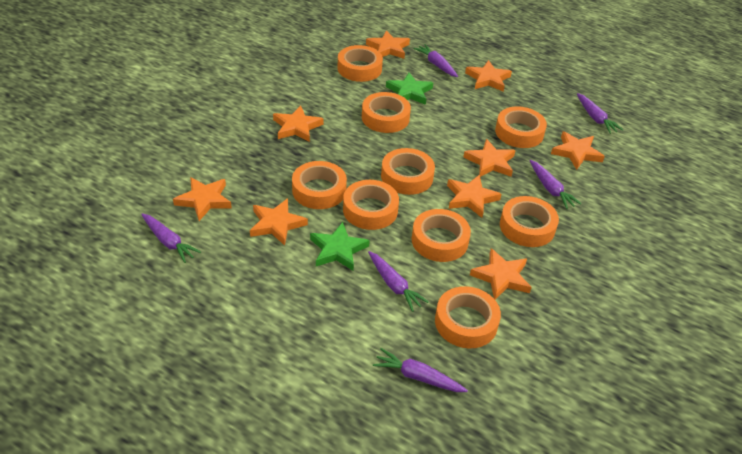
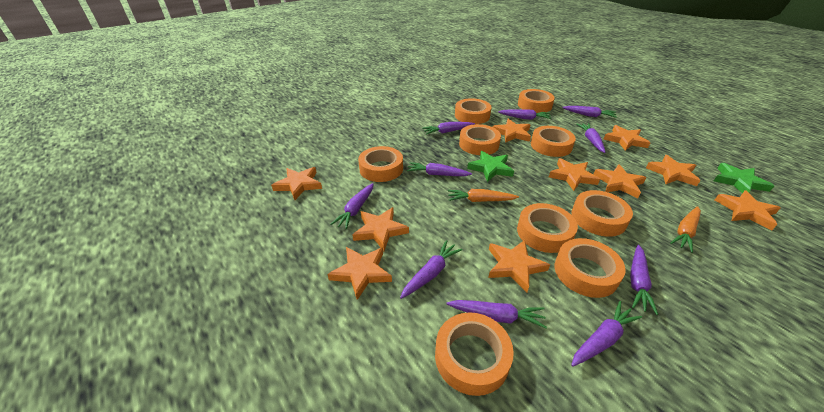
orange carrot: none = 0 -> [448,189,519,202] [670,206,701,253] = 2
orange star: [173,177,232,221] [250,198,308,246] [273,105,324,142] [366,30,410,59] [447,175,502,218] [463,139,516,177] [465,60,512,92] [470,248,532,299] [551,131,605,170] = 9 -> [271,167,322,200] [327,247,392,300] [352,207,409,251] [488,240,550,292] [492,119,531,143] [549,158,600,191] [594,164,646,198] [603,125,651,151] [646,155,700,186] [715,190,781,230] = 10
purple carrot: [141,213,201,263] [368,251,429,312] [373,348,468,392] [414,44,458,77] [530,160,582,209] [577,93,623,134] = 6 -> [330,183,374,229] [400,240,462,299] [407,162,472,176] [422,122,475,135] [447,300,547,328] [498,109,551,120] [562,106,616,117] [571,301,642,367] [576,123,605,153] [630,245,658,315] = 10

